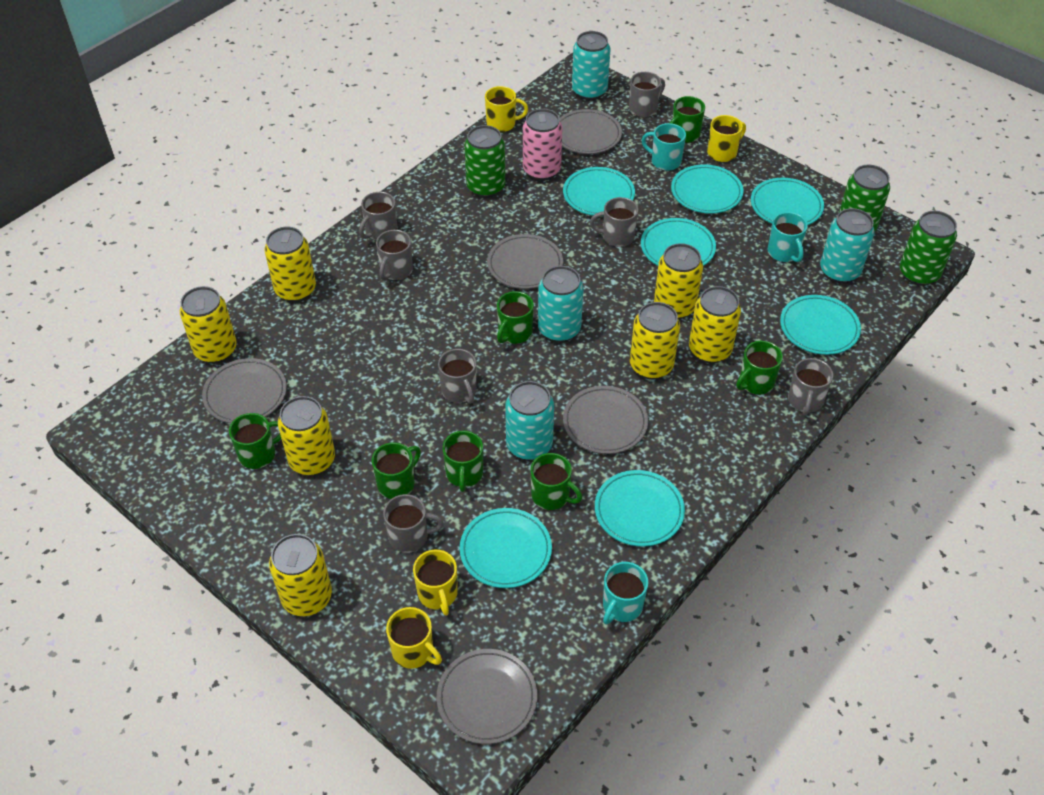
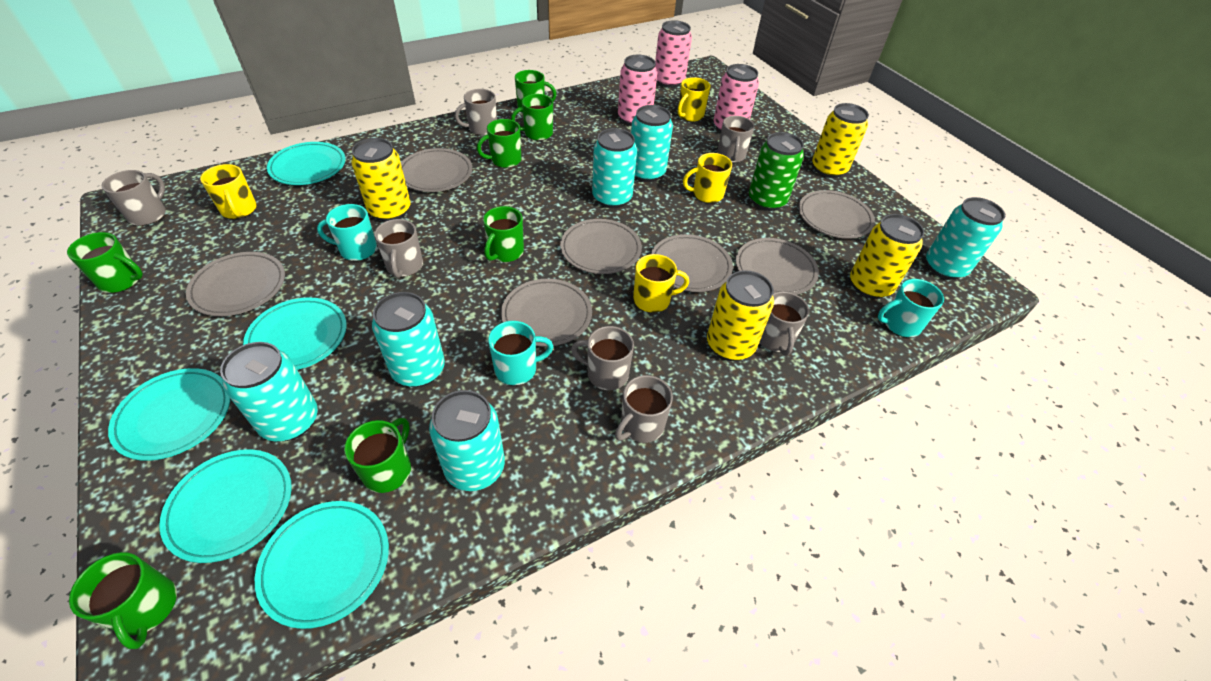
green can: [464,125,505,198] [839,165,890,232] [900,211,957,286] = 3 -> [749,132,804,211] = 1
grey plate: [202,358,287,423] [437,649,537,744] [487,234,563,289] [559,109,622,154] [563,386,648,454] = 5 -> [186,252,285,316] [401,148,472,192] [501,279,592,347] [560,219,642,274] [651,234,733,292] [736,238,819,295] [798,190,875,239] = 7
pink can: [523,109,562,181] = 1 -> [618,55,658,126] [655,20,692,88] [713,64,759,133] = 3
turquoise can: [505,381,554,460] [538,266,583,342] [572,31,610,100] [820,208,875,283] = 4 -> [220,342,318,441] [372,292,445,387] [429,390,505,491] [592,128,637,208] [631,105,673,182] [926,197,1005,280] = 6
turquoise plate: [460,508,552,588] [563,167,635,216] [595,470,685,547] [641,218,716,266] [671,164,743,214] [751,178,824,225] [780,295,861,355] = 7 -> [108,368,230,461] [159,449,292,563] [243,297,347,370] [255,501,389,629] [267,142,345,185] = 5
yellow can: [180,286,237,363] [264,227,316,302] [269,534,332,616] [278,396,335,476] [630,302,680,380] [654,243,703,319] [689,286,741,363] = 7 -> [351,138,411,222] [707,270,774,361] [812,103,869,178] [850,214,924,299] = 4

